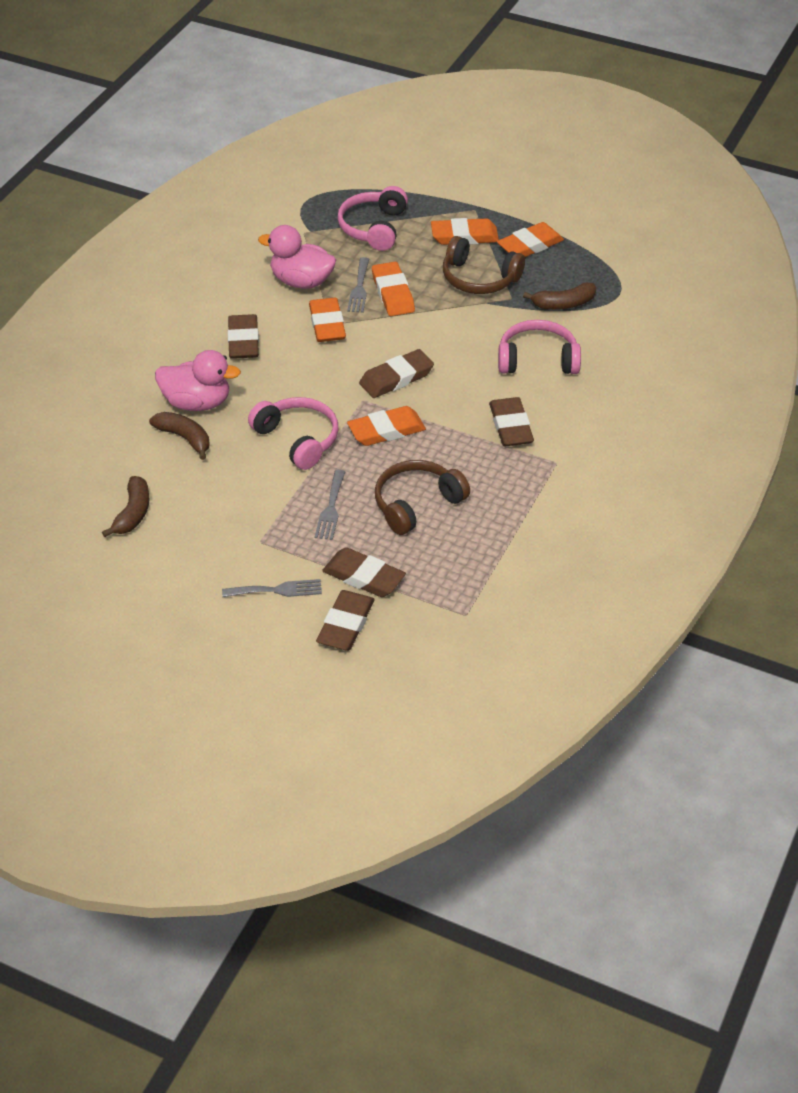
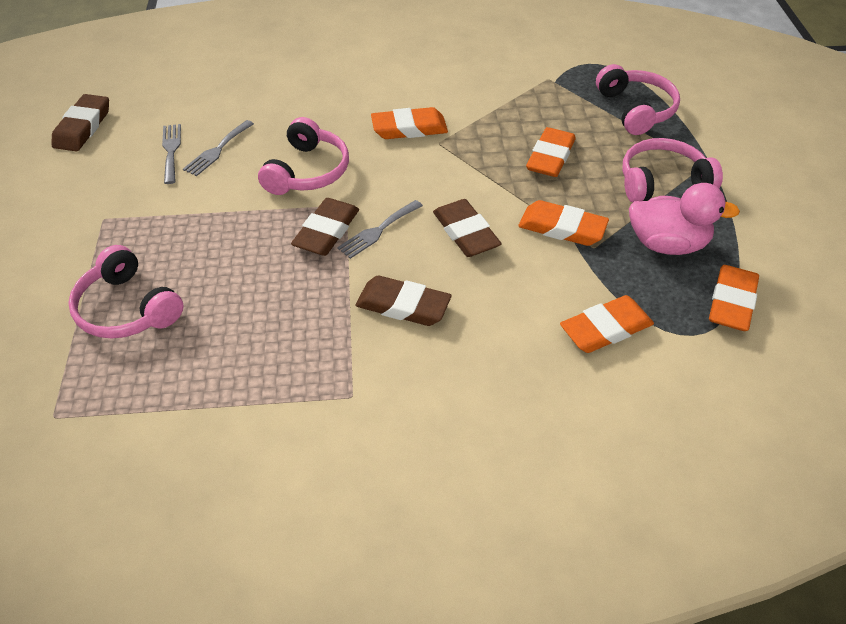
brown banana: [102,476,150,537] [149,412,210,460] [523,282,596,310] = 3 -> none = 0
brown eraser: [228,314,259,359] [316,590,375,651] [322,547,406,597] [359,349,434,398] [489,397,534,446] = 5 -> [51,94,109,152] [291,198,359,256] [355,276,452,326] [433,199,502,257] = 4
brown headphones: [375,460,470,535] [443,236,525,294] = 2 -> none = 0
pink duck: [155,350,241,411] [258,225,336,289] = 2 -> [629,183,740,255] = 1
pink headphones: [248,397,338,470] [338,186,408,251] [498,320,581,374] = 3 -> [68,245,184,339] [258,117,349,195] [596,64,680,135] [622,138,723,202] = 4

